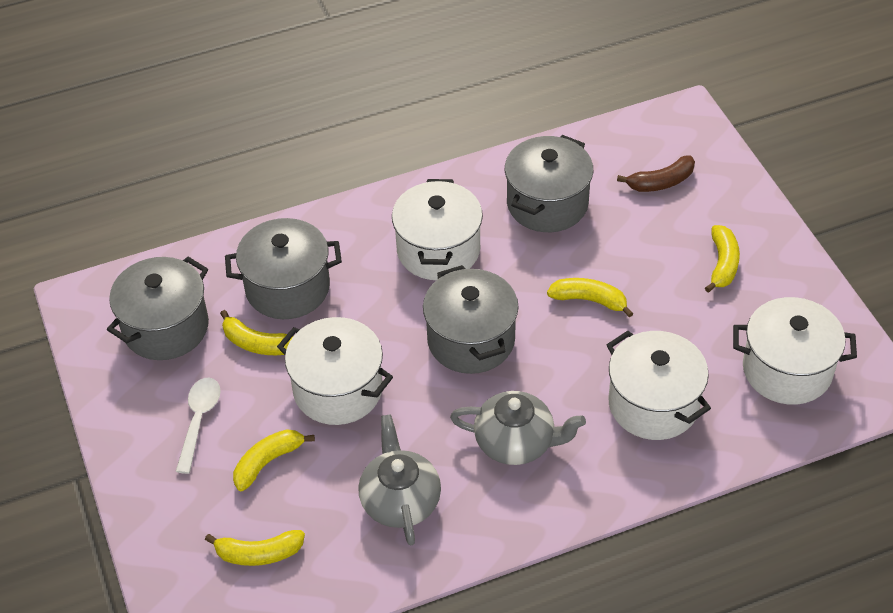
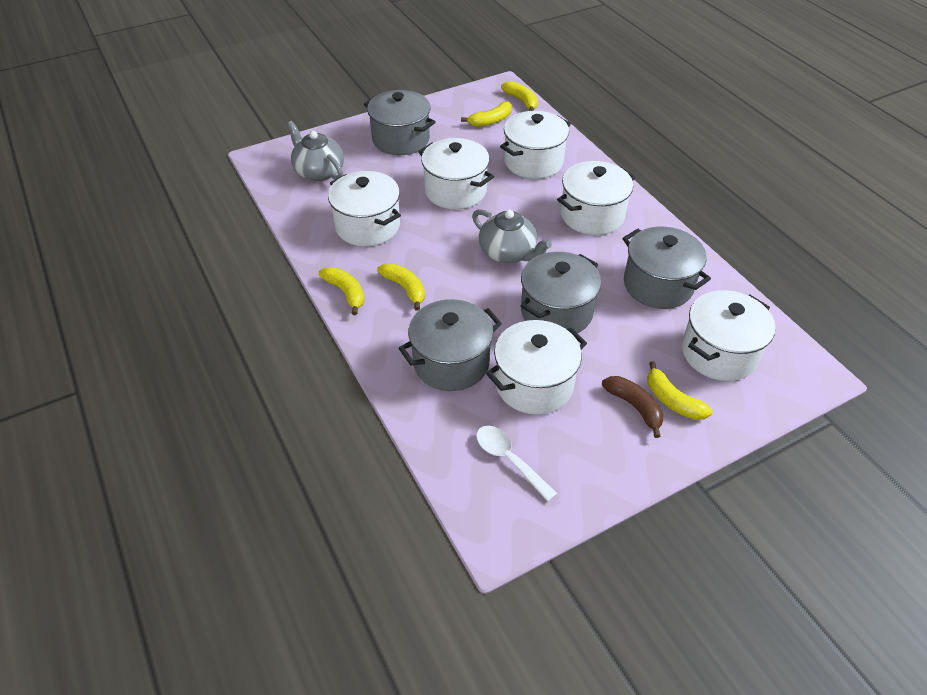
white pot: [277,317,393,425] [392,179,483,280] [606,331,711,440] [733,297,857,405] = 4 -> [328,171,401,246] [418,138,494,209] [486,320,587,415] [500,111,571,179] [557,161,635,235] [682,290,776,381] = 6

